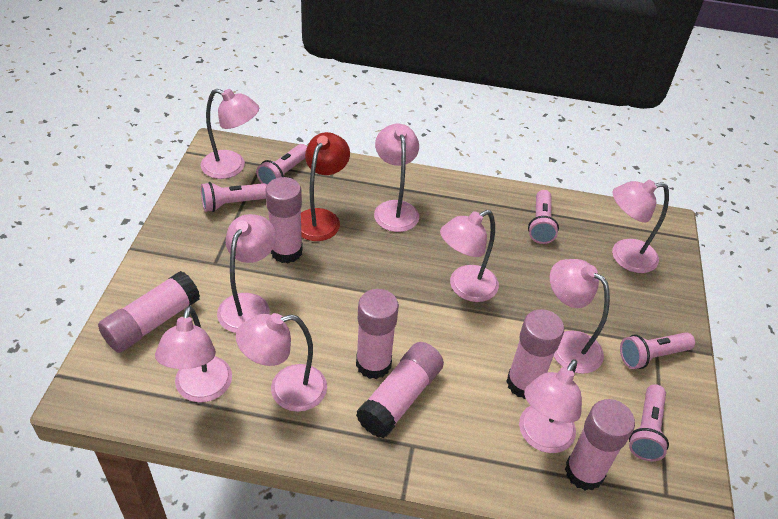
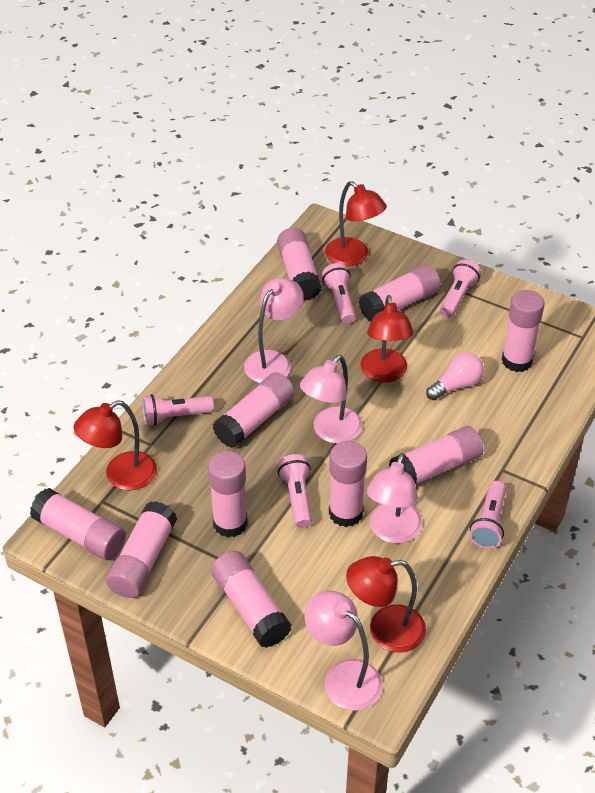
pink glue stick: [98,271,200,353] [265,177,303,263] [356,289,399,379] [356,342,444,438] [506,309,564,399] [565,399,635,491] = 6 -> [30,488,126,560] [106,501,177,598] [208,451,248,538] [211,551,292,648] [213,372,295,448] [277,228,322,301] [329,441,367,527] [359,264,440,322] [389,426,483,484] [501,290,545,372] = 10
pink lamp: [155,306,232,402] [201,89,259,179] [217,214,276,333] [236,313,327,412] [374,124,419,232] [440,210,499,302] [519,359,582,453] [550,259,610,374] [612,180,669,273] = 9 -> [244,278,304,383] [300,355,362,444] [304,590,383,711] [366,453,422,544] = 4
pink light bulb: none = 0 -> [426,353,484,400] = 1
red lamp: [301,132,350,241] = 1 -> [74,400,157,490] [325,181,387,266] [346,556,426,652] [360,295,414,383] = 4

